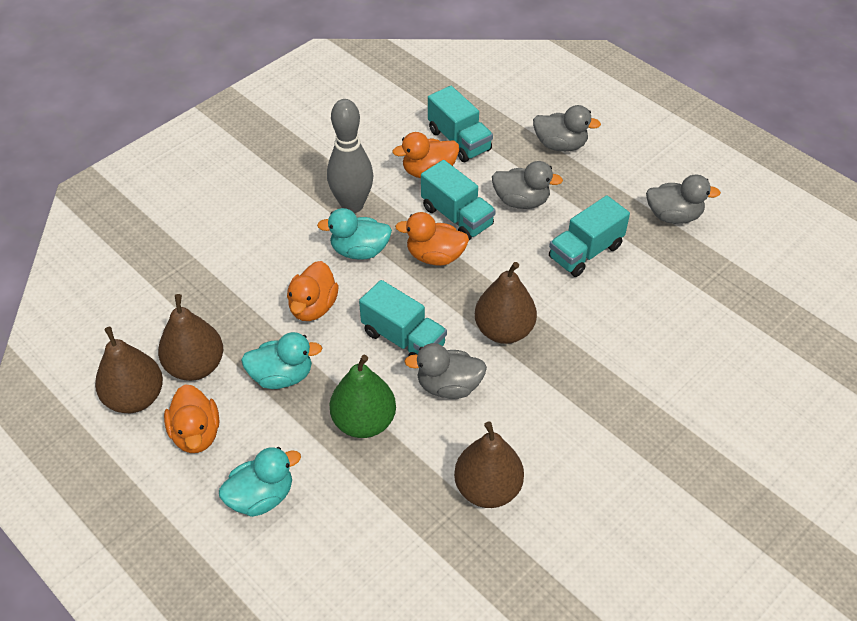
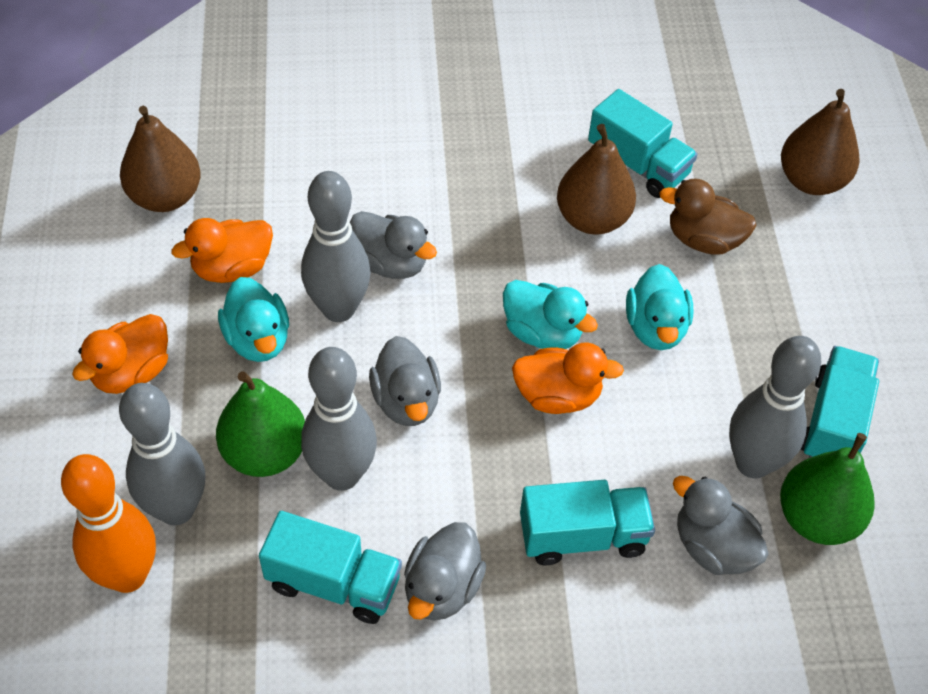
brown duck: none = 0 -> [659,179,757,255] = 1
brown pear: [95,327,163,413] [158,294,223,381] [454,421,524,508] [475,262,537,344] = 4 -> [120,106,201,212] [557,124,636,235] [781,89,859,195] = 3
green pear: [330,355,396,438] = 1 -> [216,371,305,477] [780,433,875,545] = 2
grey bowling pin: [327,99,373,213] = 1 -> [119,383,205,525] [301,171,371,322] [301,347,377,491] [729,336,821,479] = 4
orange bowling pin: none = 0 -> [61,454,156,593] = 1
orange duck: [164,384,219,453] [287,261,339,321] [392,132,459,178] [395,212,469,266] = 4 -> [72,314,168,394] [171,218,273,283] [512,342,624,414] = 3

